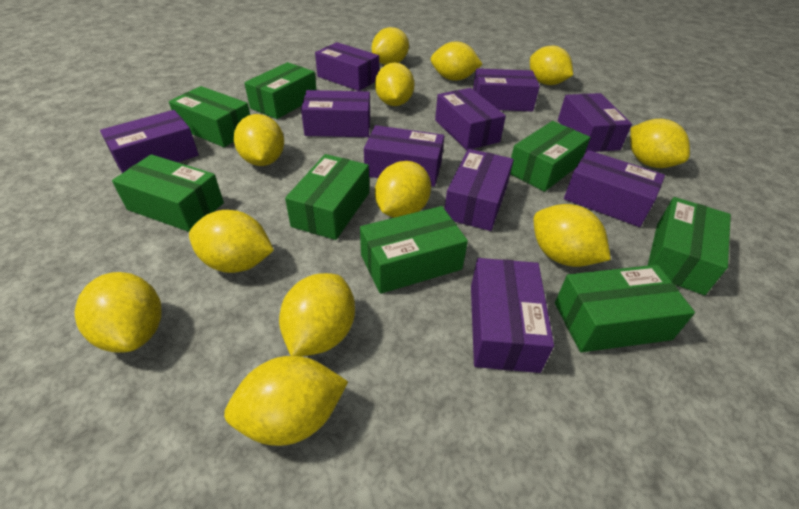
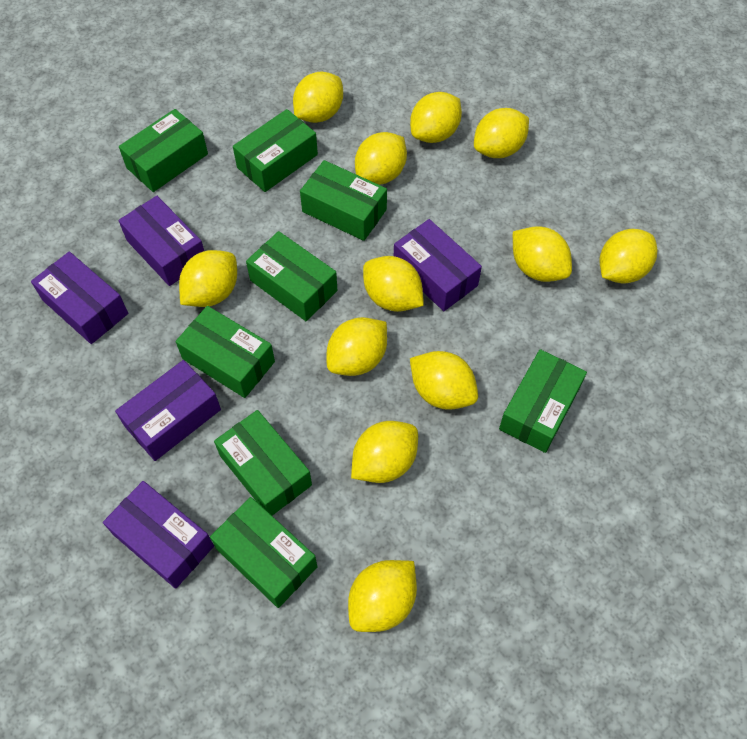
purple box: [100,110,199,173] [301,90,370,137] [315,42,379,91] [364,125,444,187] [435,88,506,150] [445,149,514,231] [471,258,554,373] [473,68,540,112] [558,93,632,152] [564,150,665,227] = 10 -> [31,252,128,344] [103,481,214,589] [115,360,221,461] [118,196,204,286] [394,219,482,311] = 5

